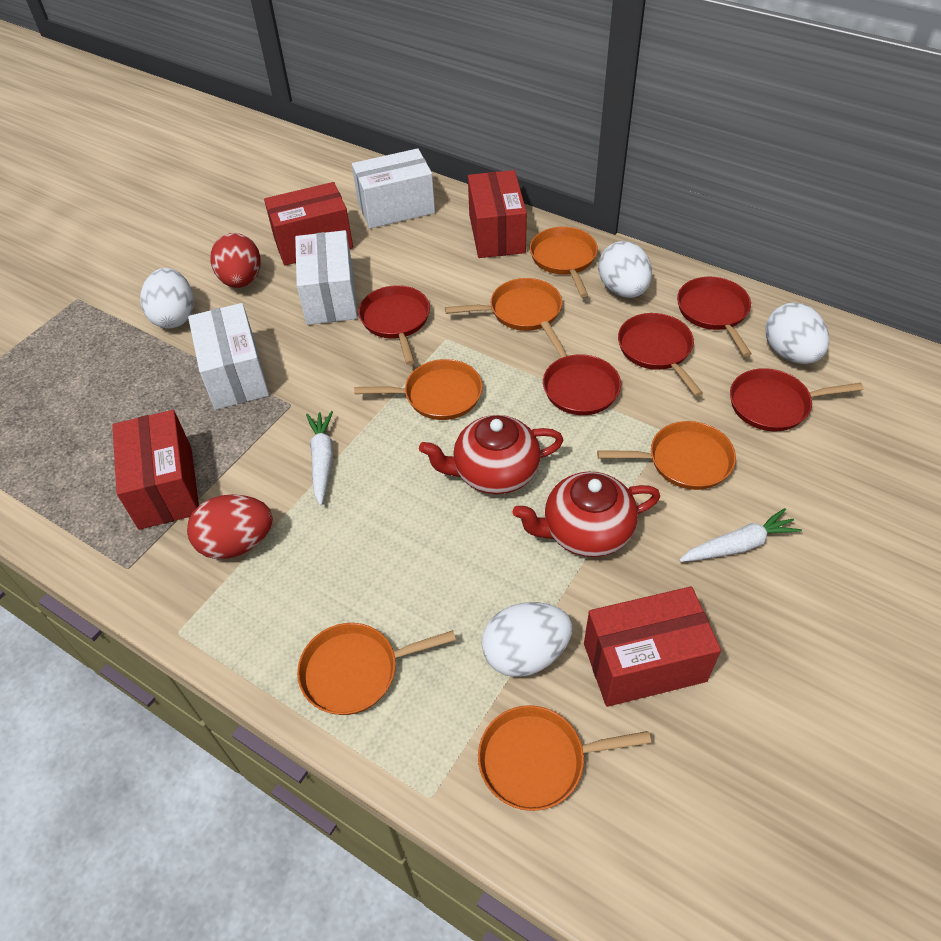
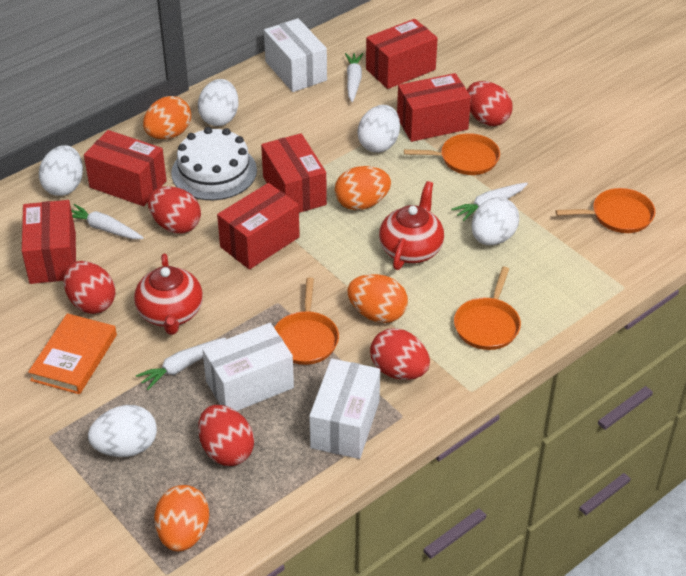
orange book: none = 0 -> [28,313,117,394] = 1
orange egg: none = 0 -> [143,96,191,139] [154,485,209,551] [335,166,391,210] [347,274,408,323] = 4
orange pan: [297,623,456,715] [354,359,483,420] [445,278,562,331] [478,705,651,811] [530,227,598,297] [597,421,736,490] = 6 -> [274,277,339,365] [404,133,500,175] [454,267,521,350] [556,188,655,233] = 4
red box: [113,410,199,530] [264,182,353,266] [468,170,527,258] [584,586,721,707] = 4 -> [22,200,76,284] [84,130,167,206] [217,183,300,269] [261,133,327,213] [366,19,438,89] [397,73,471,142] = 6
red egg: [187,494,273,559] [211,233,261,288] = 2 -> [63,261,116,314] [148,186,201,233] [198,405,254,466] [370,328,430,380] [467,81,513,126] = 5
red pan: [358,285,430,365] [541,321,621,415] [618,313,703,396] [677,277,752,357] [730,368,864,431] = 5 -> none = 0
white cake: none = 0 -> [171,127,257,200] = 1
white carrot: [306,411,333,506] [679,508,802,562] = 2 -> [71,204,144,239] [136,338,226,390] [345,53,363,102] [451,183,528,221] = 4
white egg: [140,268,194,329] [482,602,572,677] [598,241,652,298] [765,302,829,364] = 4 -> [39,145,83,196] [88,405,157,457] [198,79,238,126] [358,105,400,153] [471,197,519,245] = 5

